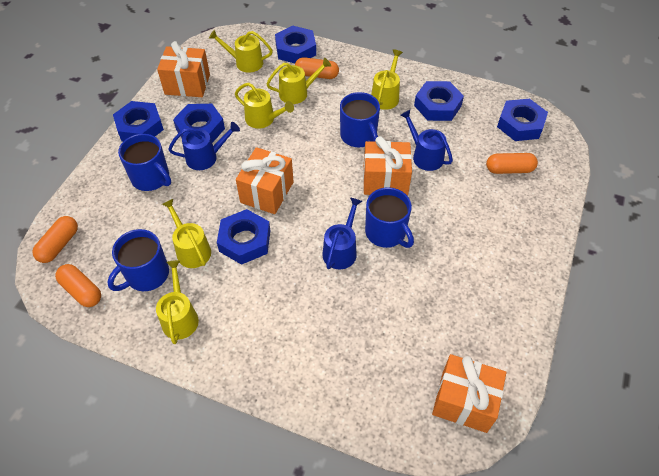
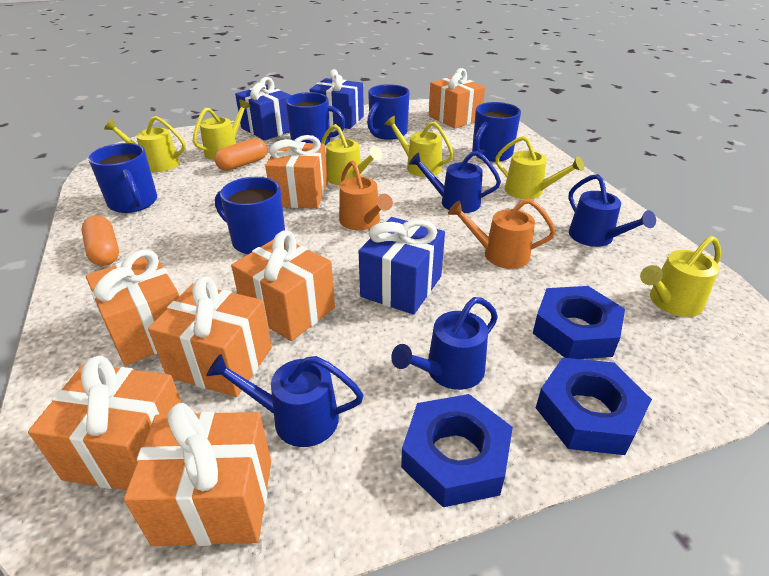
blue gift: none = 0 -> [235,77,291,140] [310,69,364,129] [359,217,445,315] = 3
blue mug: [107,229,169,291] [118,134,171,191] [340,92,380,147] [365,187,414,248] = 4 -> [88,143,157,213] [215,177,285,254] [285,92,345,145] [367,84,410,140] [472,102,521,162] = 5
blue nut: [113,101,164,142] [173,104,225,143] [217,209,270,265] [275,26,316,63] [414,81,464,121] [497,99,548,141] = 6 -> [401,394,513,507] [533,286,625,359] [536,358,652,455] = 3
blue watering can: [168,122,240,170] [322,197,362,269] [400,110,453,171] = 3 -> [207,354,364,447] [391,297,498,390] [409,151,501,213] [568,174,656,247] = 4
orange capsule: [32,216,78,263] [55,264,101,307] [295,57,339,79] [486,153,538,174] = 4 -> [81,216,119,266] [215,138,267,171] = 2
orange gift: [157,41,210,97] [236,147,294,214] [363,136,412,196] [432,354,506,433] = 4 -> [28,356,182,491] [86,249,179,366] [124,403,271,546] [148,276,272,397] [231,230,335,341] [265,135,328,209] [429,68,485,129] = 7
orange watering can: none = 0 -> [339,161,393,230] [448,199,556,269] = 2

